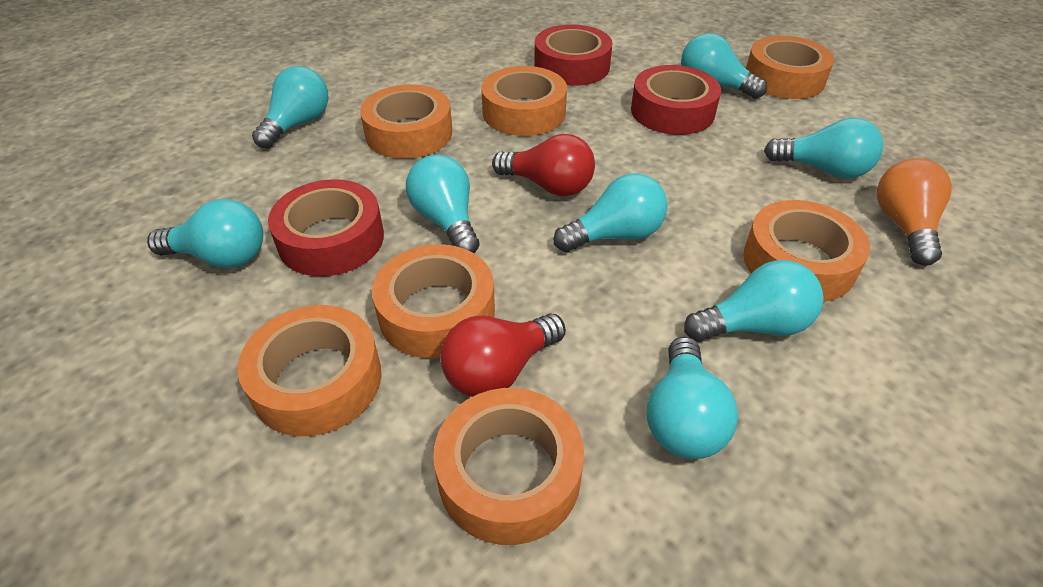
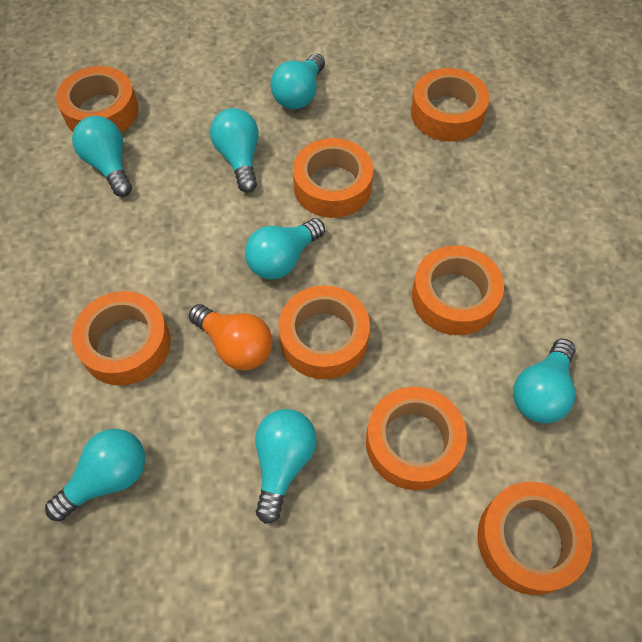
orange tape: [237,305,382,436] [360,85,452,159] [372,244,495,358] [433,388,584,545] [481,66,567,136] [743,200,870,302] [746,36,834,99] = 7 -> [56,66,138,133] [72,291,171,385] [278,285,370,379] [293,138,373,218] [366,386,467,490] [411,68,489,142] [412,246,504,335] [477,482,592,595] = 8
red light bulb: [440,313,566,397] [492,134,595,196] = 2 -> none = 0
red tape: [268,179,384,276] [534,24,613,86] [631,65,721,135] = 3 -> none = 0
turquoise light bulb: [147,199,263,268] [252,66,328,149] [406,155,479,253] [554,173,668,252] [646,337,738,459] [681,33,767,99] [684,260,824,342] [764,118,883,179] = 8 -> [45,429,145,521] [72,116,132,197] [210,108,259,193] [245,218,325,279] [255,409,317,524] [271,53,325,109] [513,339,576,423] = 7

